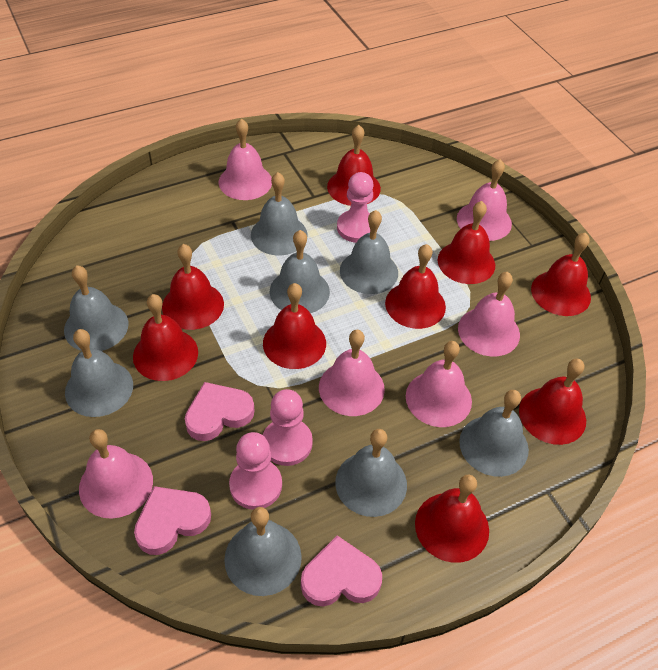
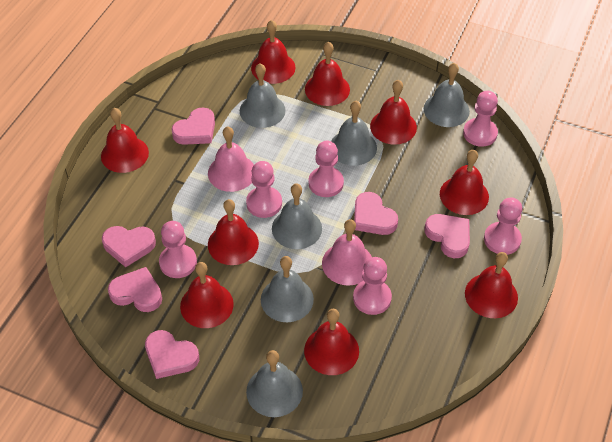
grey bell: [64,265,128,351] [65,329,133,417] [224,507,302,596] [251,172,307,256] [270,230,330,313] [335,429,407,517] [340,210,398,294] [459,390,529,477] = 8 -> [240,63,286,128] [246,350,303,417] [261,256,314,322] [272,183,322,249] [331,101,377,166] [424,63,470,127] = 6
pink bell: [79,429,153,519] [219,118,272,200] [319,330,385,416] [406,341,472,427] [457,159,512,241] [458,272,520,357] = 6 -> [208,126,254,192] [322,219,372,286] = 2
pink heart: [134,486,211,555] [185,382,254,441] [301,535,382,607] = 3 -> [102,226,156,267] [108,267,162,312] [145,330,199,379] [171,107,215,145] [354,192,398,235] [424,214,470,258] = 6
pink pawn: [229,432,282,510] [263,389,313,466] [337,172,374,243] = 3 -> [159,221,197,278] [246,161,282,218] [309,141,344,197] [353,257,392,315] [463,91,498,147] [484,198,522,255] = 6

